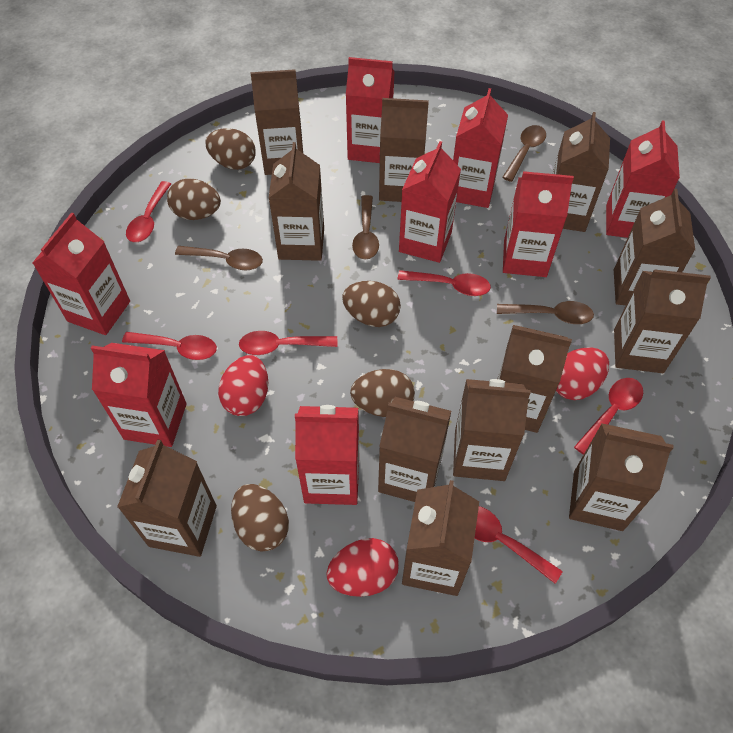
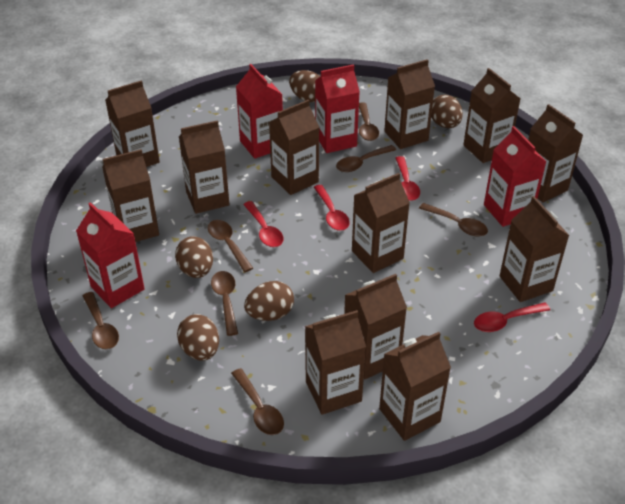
brown spoon: [175,246,263,270] [352,195,379,260] [497,301,594,324] [502,125,546,182] = 4 -> [83,292,119,349] [208,220,253,272] [211,271,238,336] [231,368,284,435] [336,145,396,172] [359,102,379,141] [419,203,488,237] = 7
red carton: [33,213,130,335] [91,343,187,447] [295,405,359,505] [346,57,395,163] [399,141,461,263] [453,88,508,208] [503,171,574,277] [606,121,680,238] = 8 -> [76,202,145,308] [236,64,283,159] [315,64,360,153] [484,126,546,227] = 4
red egg: [218,355,268,416] [326,538,399,597] [556,347,609,400] = 3 -> none = 0
red spoon: [122,332,217,360] [126,181,171,242] [239,331,338,355] [397,270,491,296] [475,506,563,584] [574,378,643,455] = 6 -> [243,201,284,247] [314,185,350,231] [395,156,420,201] [474,303,550,332] = 4

